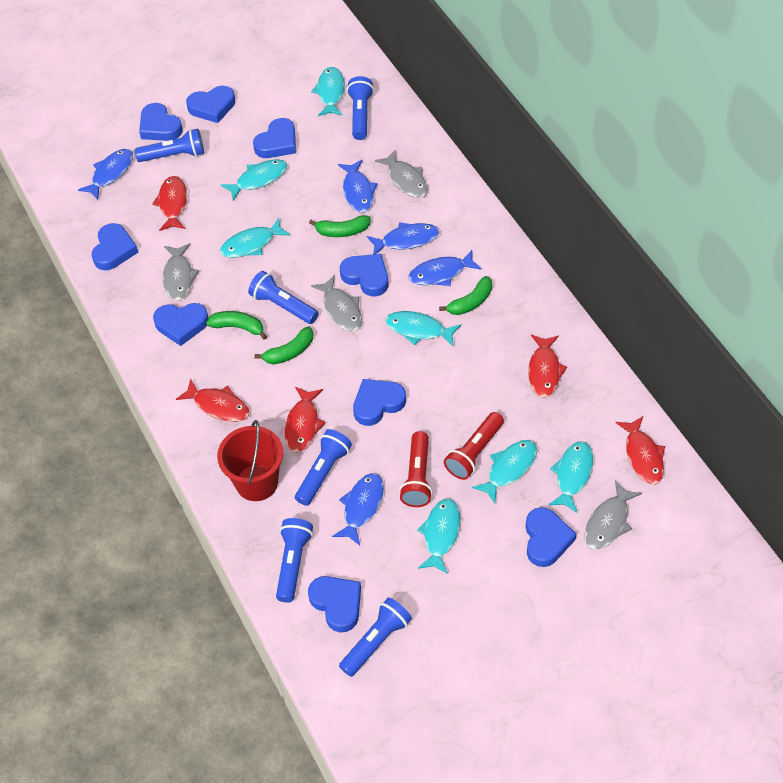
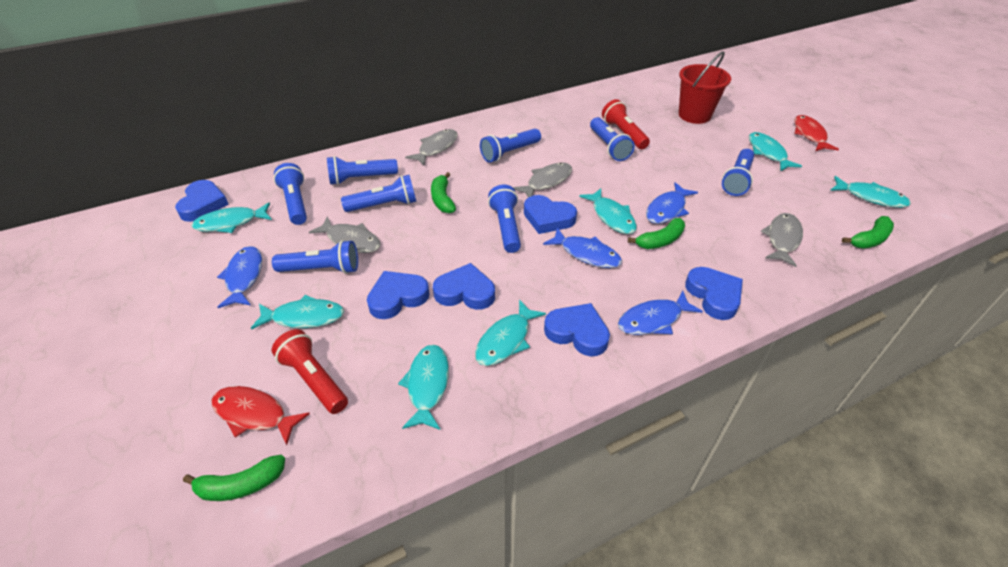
blue fish: [78,149,133,200] [332,473,384,545] [338,160,377,213] [367,222,439,254] [408,250,482,286] = 5 -> [217,246,262,308] [543,228,622,268] [618,291,703,335] [646,182,698,224] = 4
blue flashlight: [135,129,204,162] [248,271,319,324] [276,518,313,603] [295,429,352,506] [339,597,412,677] [347,76,374,140] = 6 -> [272,240,358,274] [274,163,307,225] [327,156,398,185] [341,175,417,212] [480,129,541,163] [488,185,521,253] [590,117,635,161] [722,149,754,196] = 8
blue heart: [92,223,138,270] [139,103,183,141] [153,303,208,346] [186,86,235,123] [253,118,296,158] [308,576,361,633] [340,254,388,296] [353,379,406,426] [526,507,576,567] = 9 -> [175,180,229,222] [367,271,429,319] [433,263,495,310] [524,195,577,234] [544,303,610,356] [685,267,743,320] = 6
red fish: [152,176,187,231] [176,378,250,422] [284,387,325,453] [528,335,567,398] [616,416,665,485] = 5 -> [211,386,310,445] [794,115,839,151] = 2

